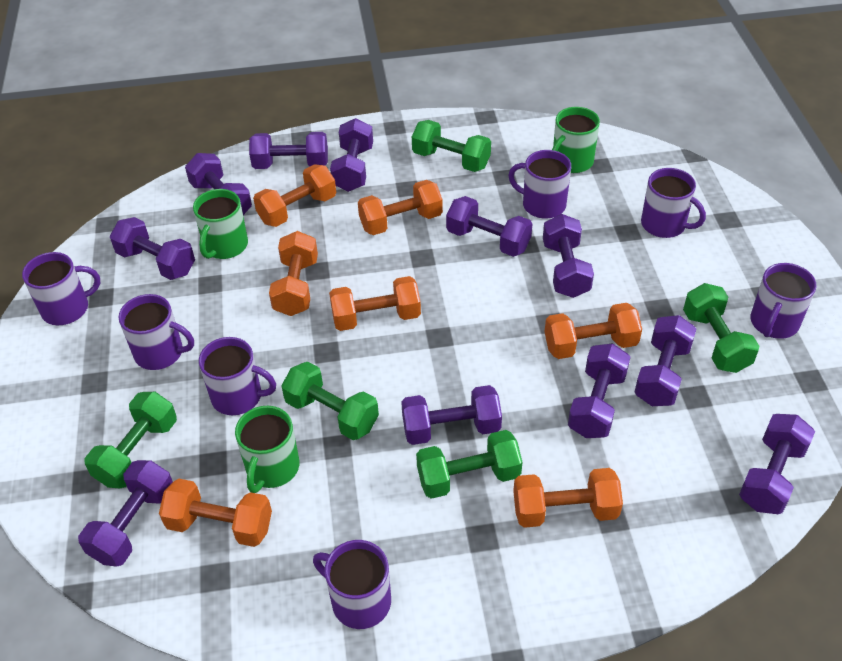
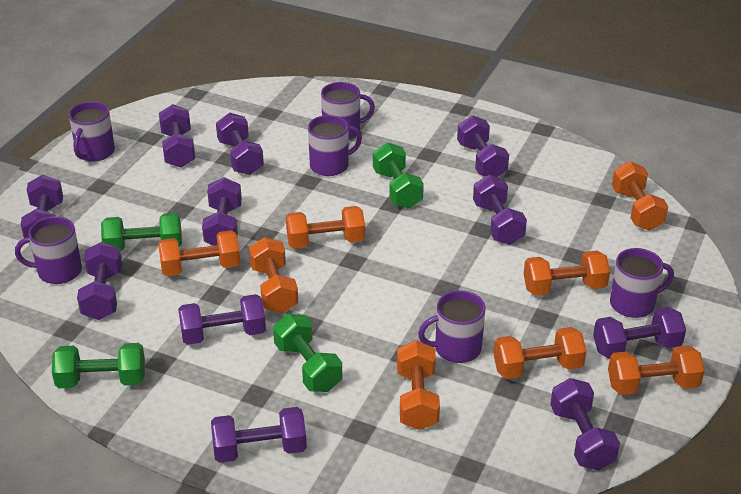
green dumbbell: [84,392,177,488] [281,362,379,440] [412,120,491,172] [416,430,522,499] [683,283,759,373] = 5 -> [52,343,145,388] [101,213,182,252] [273,314,342,392] [373,142,424,208] = 4
green mug: [193,189,248,259] [235,406,299,493] [552,107,600,173] = 3 -> none = 0
orange dumbbell: [159,479,272,547] [253,164,336,227] [269,231,318,316] [329,276,421,331] [358,180,443,235] [513,468,623,528] [545,303,642,359] = 7 -> [158,230,240,276] [249,237,298,313] [286,206,365,249] [397,340,440,430] [494,327,586,379] [524,251,610,296] [608,345,704,395] [612,161,668,230] = 8
purple mug: [22,252,101,325] [118,294,194,370] [199,337,276,415] [313,540,391,629] [508,150,571,219] [641,168,706,238] [750,263,816,339] = 7 -> [15,216,82,284] [69,101,115,162] [308,115,362,176] [321,82,375,139] [418,290,486,363] [610,248,674,318] = 6

